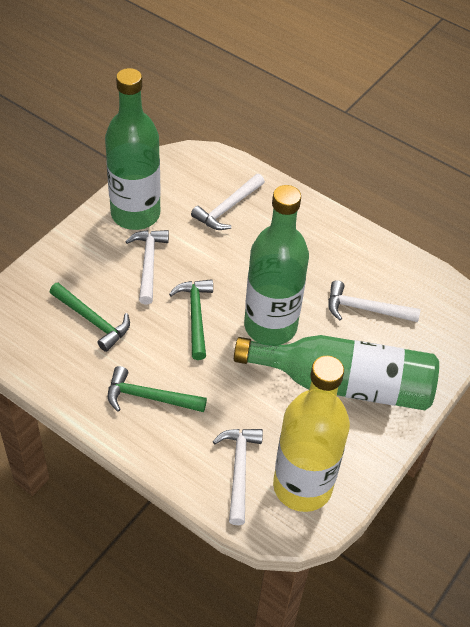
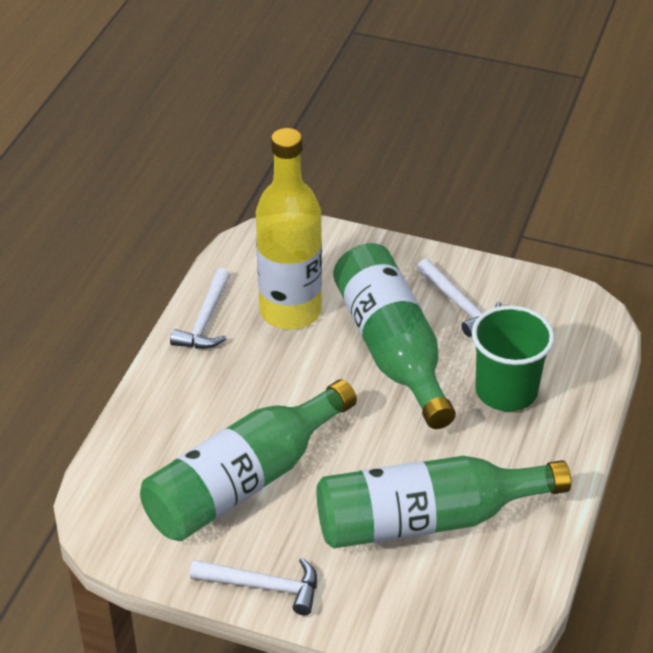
green cup: none = 0 -> [472,305,555,412] = 1
green hammer: [50,283,130,352] [108,366,207,412] [169,279,213,360] = 3 -> none = 0
white hammer: [125,230,169,304] [191,174,265,230] [213,429,263,525] [328,280,421,322] = 4 -> [170,268,230,349] [190,558,317,615] [417,258,502,337] = 3

